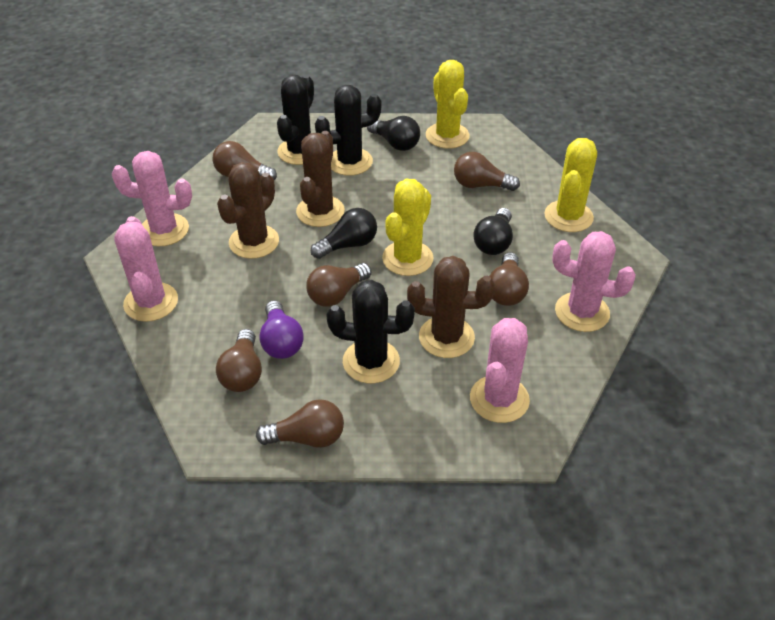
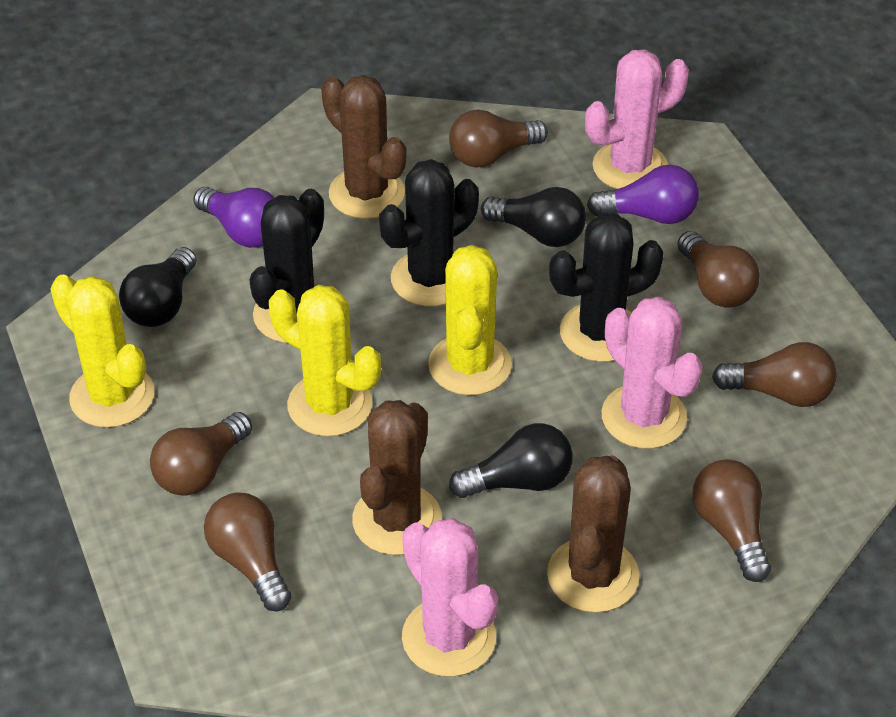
pink cactus: [112,151,192,246] [114,216,178,322] [470,318,530,423] [552,231,636,332] = 4 -> [402,518,498,677] [585,49,689,189] [601,296,703,449] = 3
purple light bulb: [259,300,304,359] = 1 -> [193,187,275,248] [587,165,699,224] = 2

